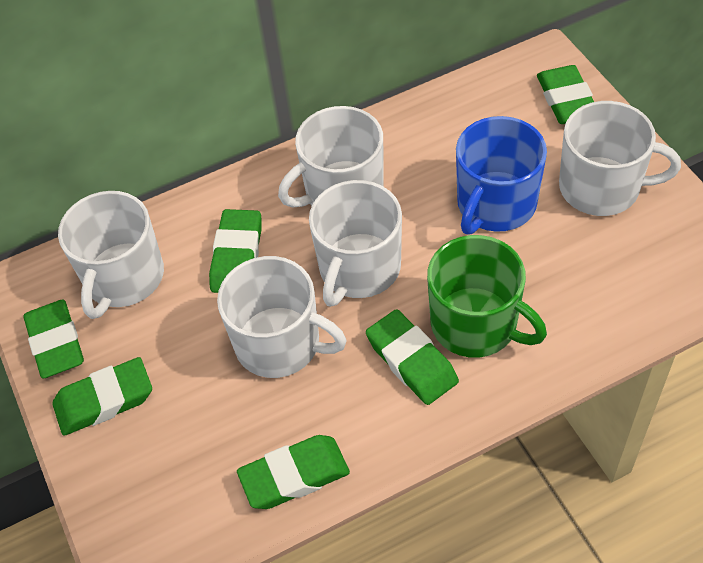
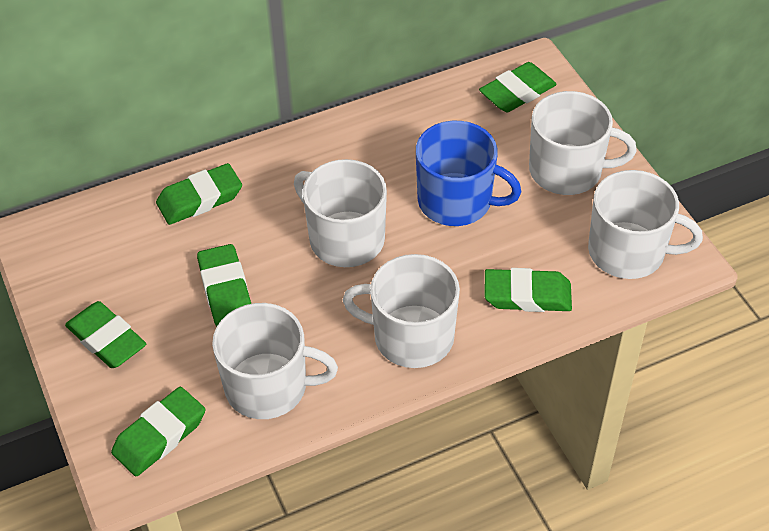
green mug: [427,235,547,358] = 1 -> none = 0

